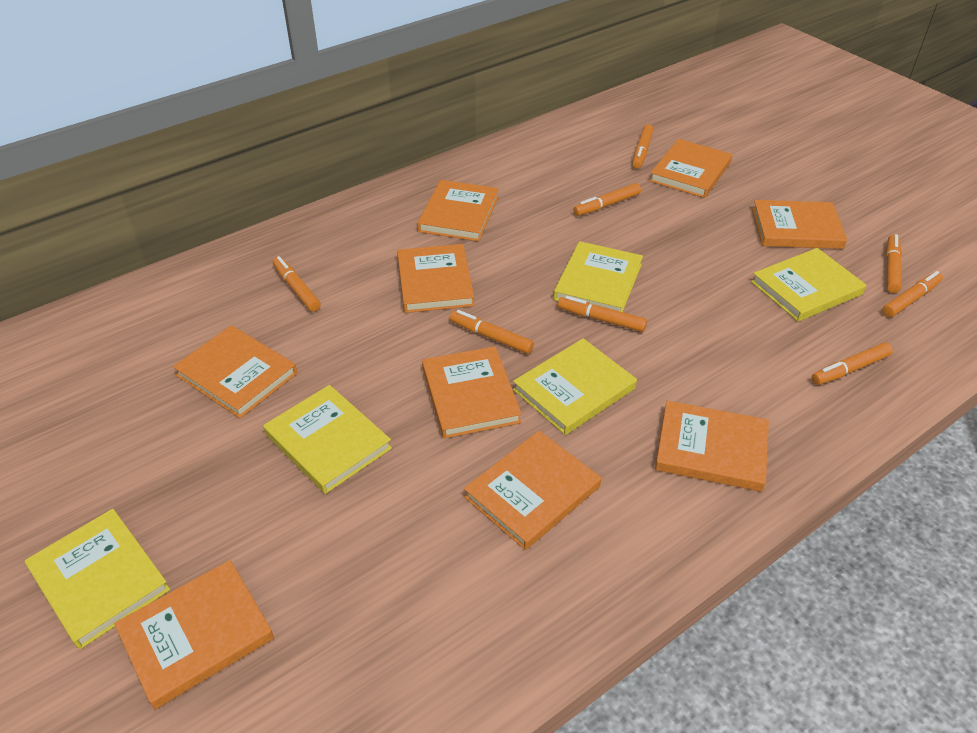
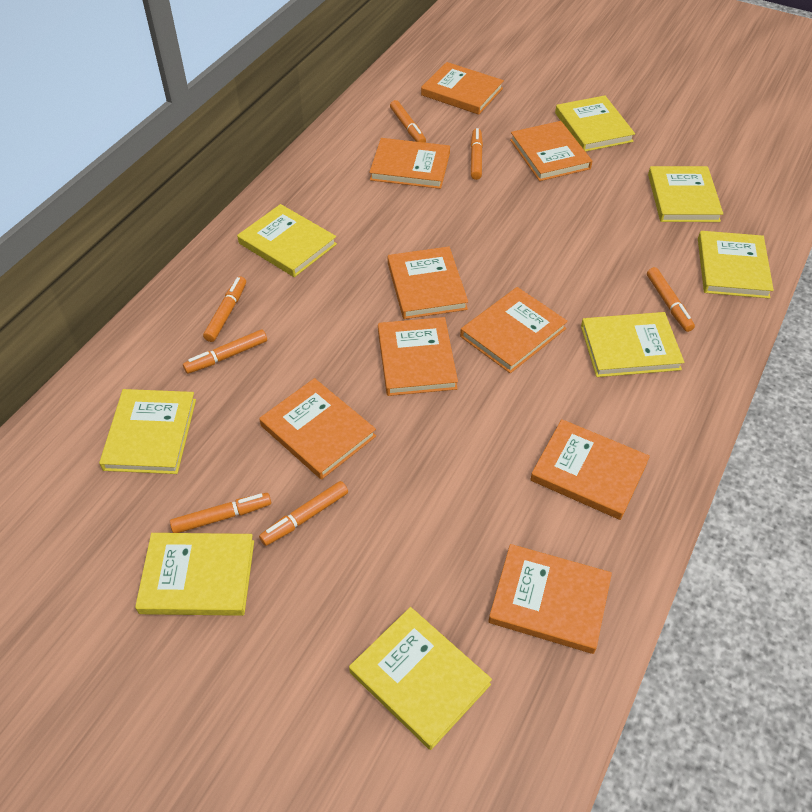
orange marker: [273,256,321,312] [449,310,534,354] [558,296,647,332] [573,183,641,216] [632,124,654,169] [812,342,893,385] [882,271,943,317] [886,234,902,293] = 8 -> [170,493,271,533] [183,329,267,374] [203,276,246,342] [259,481,348,546] [390,100,426,143] [471,128,483,180] [647,267,695,332] = 7
yellow book: [25,509,170,649] [263,385,392,494] [513,338,637,435] [553,241,643,312] [751,248,866,322] = 5 -> [99,389,196,474] [135,533,254,616] [237,204,337,277] [349,607,492,750] [555,95,635,152] [581,312,684,377] [648,166,723,222] [698,231,774,298] = 8

